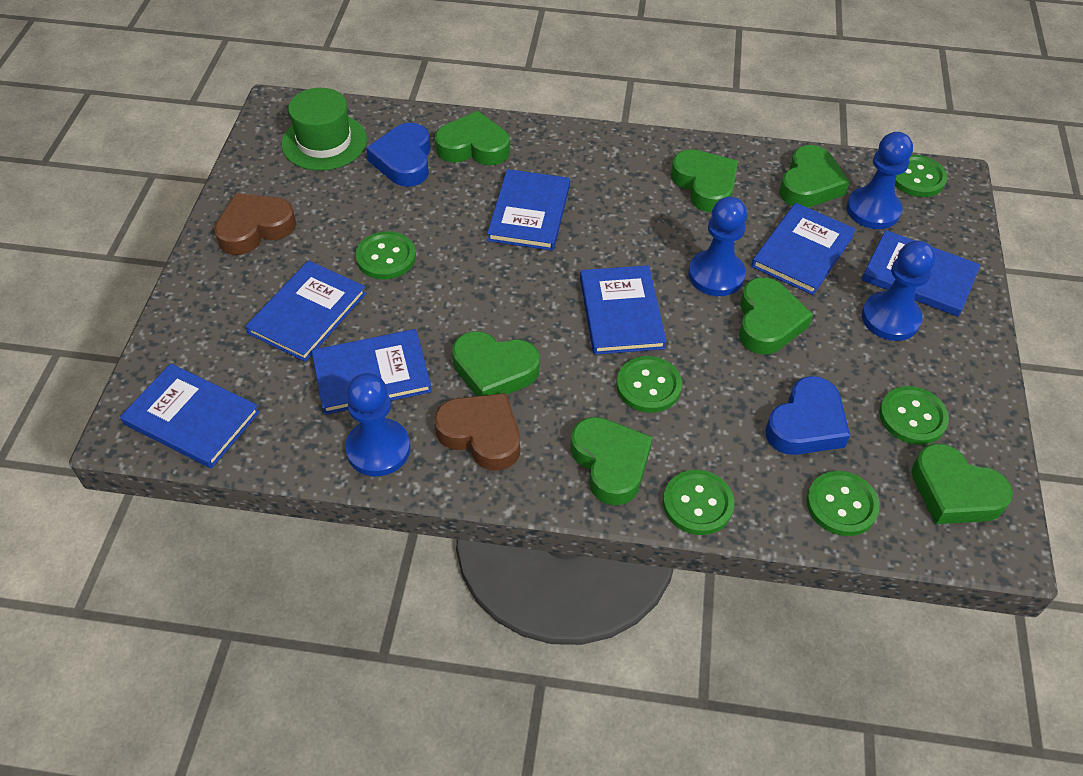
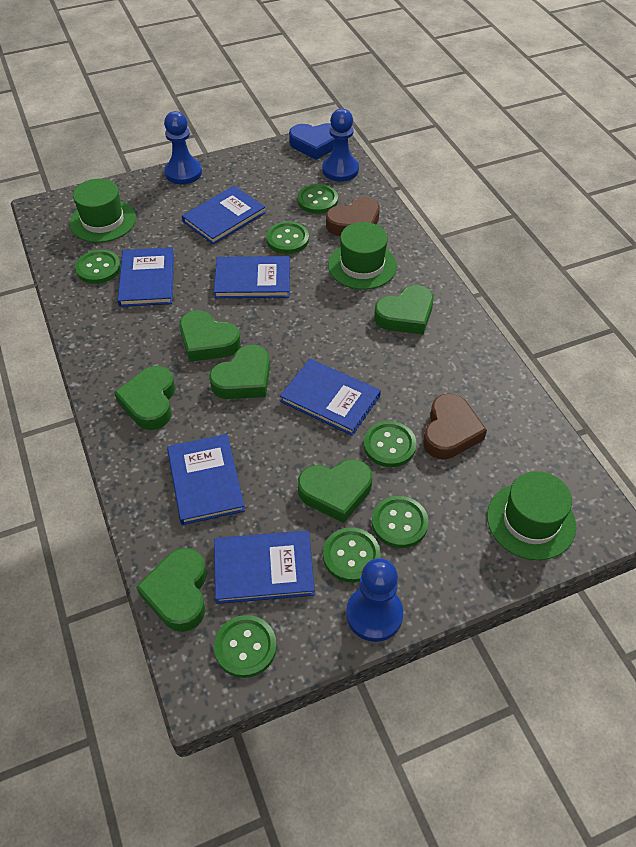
blue book: [120,363,260,468] [245,260,366,362] [312,329,432,415] [487,169,570,251] [580,265,667,355] [751,203,856,295] [862,230,980,317] = 7 -> [117,247,174,307] [167,434,245,525] [182,186,266,245] [214,256,290,298] [214,531,315,604] [280,359,381,436] = 6
blue heart: [366,123,430,187] [765,376,850,455] = 2 -> [289,123,335,160] = 1
blue pawn: [345,373,410,476] [688,197,747,296] [847,132,913,229] [862,240,936,341] = 4 -> [164,111,202,184] [322,109,359,182] [346,558,403,642] = 3
green button: [356,231,416,279] [616,356,682,413] [663,470,734,535] [807,471,880,536] [879,386,949,445] [895,155,947,197] = 6 -> [75,250,121,284] [214,615,277,678] [266,222,309,254] [297,184,338,214] [323,527,381,582] [364,421,417,467] [372,496,429,548] = 7
green hat: [281,88,367,171] = 1 -> [70,179,136,243] [328,222,397,290] [487,471,576,560] = 3
green heart: [435,111,510,165] [452,331,540,396] [570,417,653,505] [671,149,738,212] [739,277,813,354] [779,145,850,208] [911,444,1013,524] = 7 -> [114,366,175,430] [136,548,207,632] [180,310,241,362] [209,345,270,399] [298,459,372,523] [374,285,434,335] = 6

